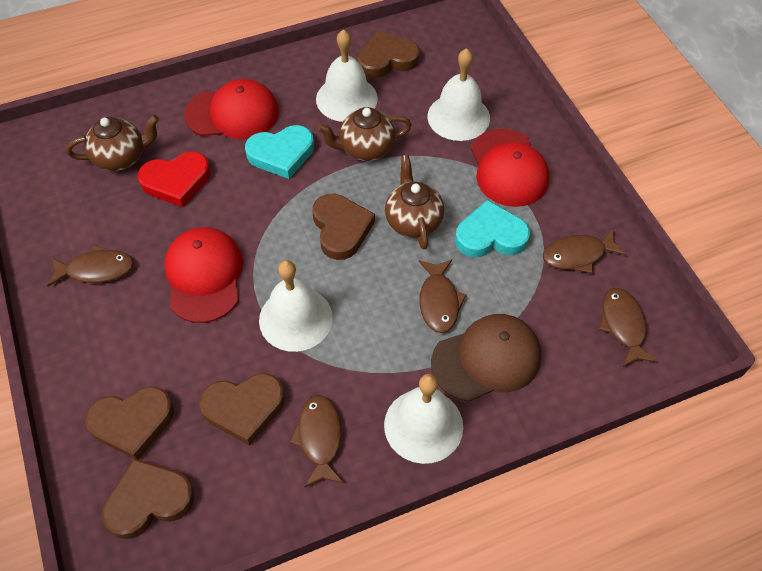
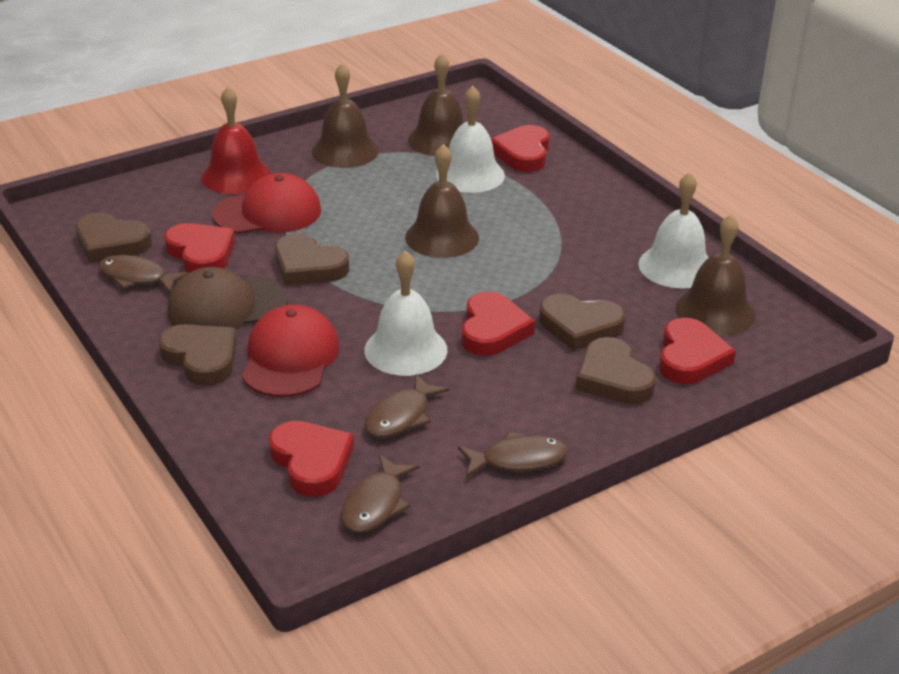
brown bell: none = 0 -> [312,63,379,168] [405,144,479,258] [408,53,464,156] [675,214,756,335] = 4
brown fish: [47,245,134,287] [289,395,344,488] [419,259,467,333] [542,229,627,273] [598,288,658,367] = 5 -> [99,255,190,294] [341,454,419,533] [364,374,449,438] [458,432,568,478] = 4
brown teapot: [66,115,159,171] [317,107,412,161] [385,155,444,249] = 3 -> none = 0
red bell: none = 0 -> [201,87,271,194] = 1
red cap: [164,227,243,323] [184,79,279,139] [471,129,549,207] = 3 -> [212,173,321,234] [242,305,340,397] = 2
red heart: [138,151,210,207] = 1 -> [164,223,235,272] [269,421,354,497] [461,292,535,356] [491,125,550,172] [659,318,736,384] = 5
turquoise heart: [245,125,314,179] [455,200,530,257] = 2 -> none = 0
white bell: [259,260,333,352] [316,29,378,122] [384,374,463,464] [427,48,490,141] = 4 -> [364,250,447,376] [436,86,505,193] [638,172,709,288] = 3

